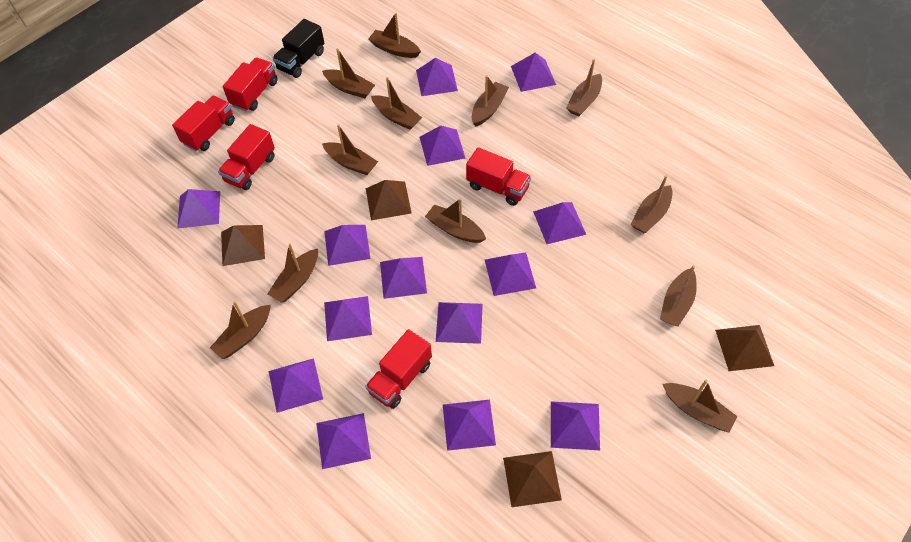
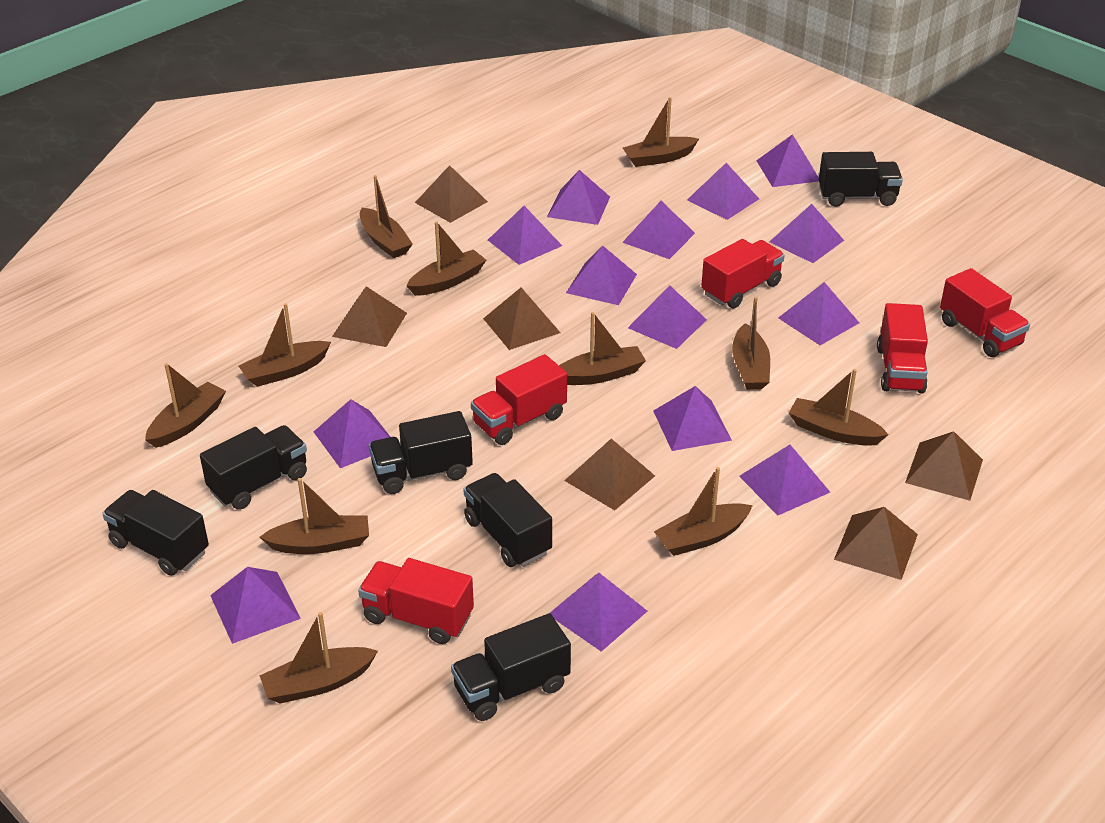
black truck: [273,19,324,78] = 1 -> [102,490,209,576] [200,425,307,510] [369,411,473,494] [451,613,571,721] [463,473,552,567] [819,152,903,207] = 6
brown boat: [210,301,271,359] [267,243,318,303] [322,48,375,98] [322,124,378,175] [368,13,421,58] [371,77,422,130] [425,198,486,243] [472,75,509,127] [566,59,602,116] [630,175,672,233] [660,265,697,327] [662,380,738,433] = 12 -> [145,363,226,448] [239,303,331,387] [259,612,378,703] [260,478,369,554] [360,175,413,258] [407,221,486,296] [559,312,646,385] [623,97,699,167] [654,467,753,556] [732,297,770,390] [789,369,889,446] = 11
brown pyramid: [221,225,265,266] [366,180,412,220] [503,451,562,507] [715,325,774,371] = 4 -> [332,286,407,347] [415,165,488,223] [483,288,561,350] [564,439,655,510] [834,507,918,580] [905,431,983,501] = 6

